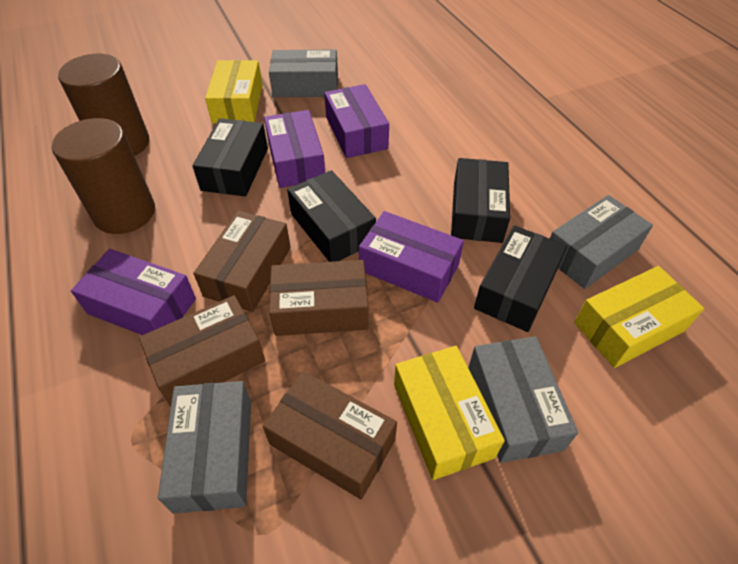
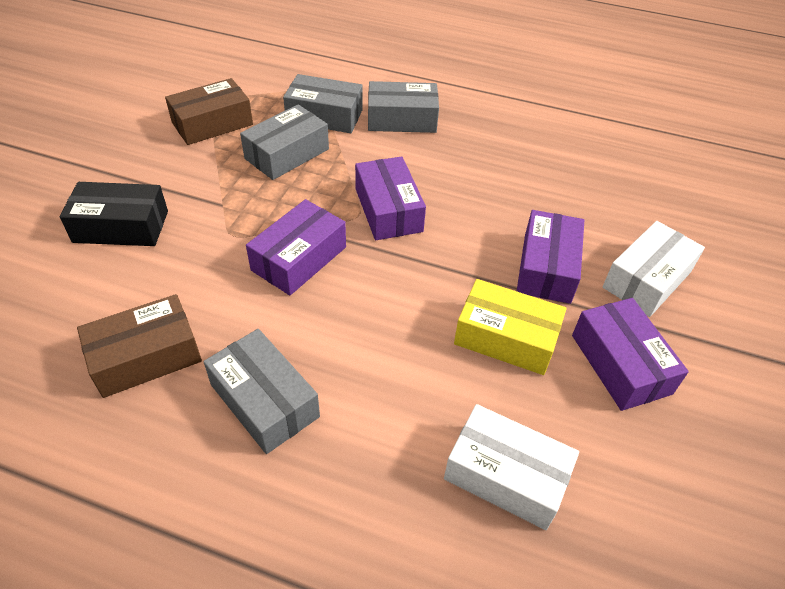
black box: [192,118,268,197] [287,170,376,262] [451,158,510,243] [474,225,567,332] = 4 -> [60,182,168,246] = 1
brown box: [139,295,265,406] [194,211,291,312] [263,371,397,499] [269,260,369,336] = 4 -> [77,294,202,398] [165,78,253,145] = 2
brown cylinder: [52,118,155,234] [58,53,149,156] = 2 -> none = 0
white box: none = 0 -> [444,404,579,530] [603,221,705,317] = 2
yellow box: [205,60,263,124] [394,346,505,480] [574,266,704,368] = 3 -> [454,279,567,375] = 1

